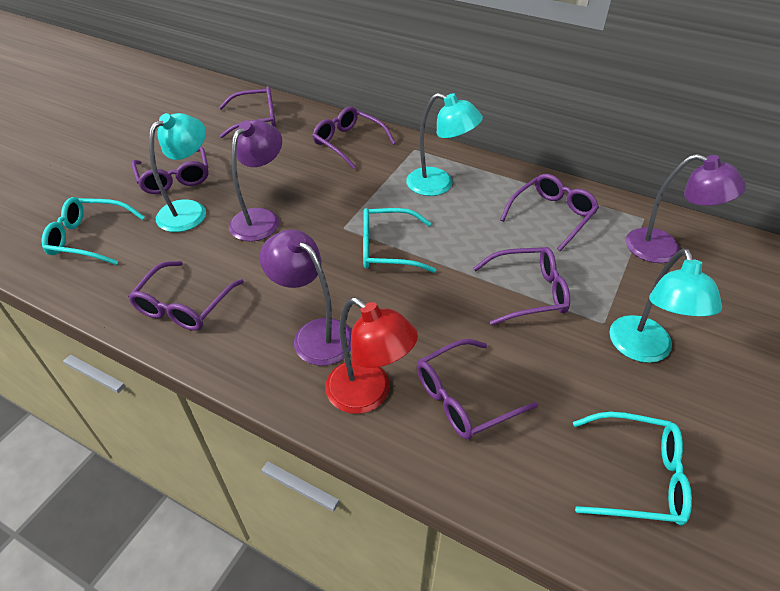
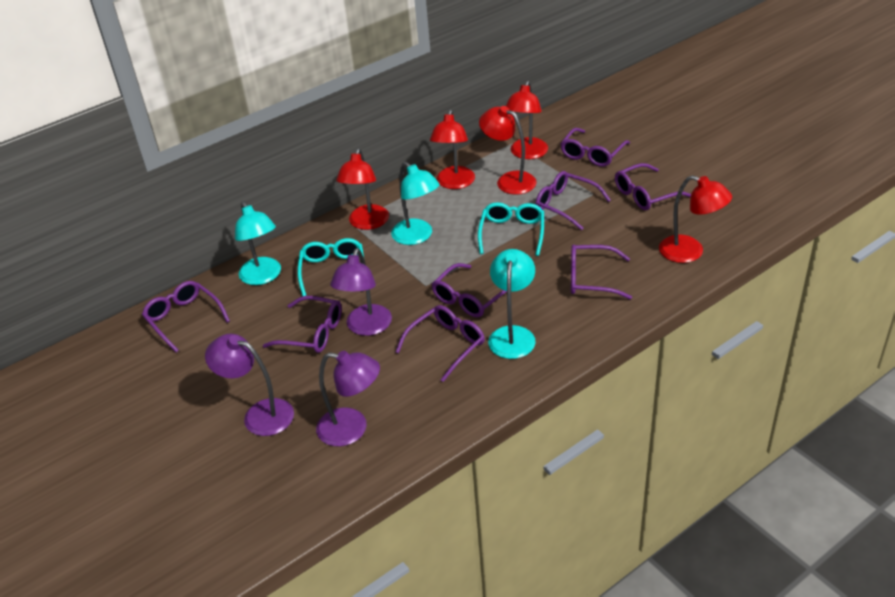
purple glasses: [128,261,244,331] [132,146,209,194] [219,86,276,138] [312,107,396,169] [417,339,538,439] [473,247,570,325] [500,174,599,251] = 7 -> [142,281,230,353] [263,296,342,353] [395,305,485,382] [432,263,507,317] [535,171,611,230] [561,128,630,167] [571,245,632,299] [615,163,691,210] = 8
red lamp: [325,297,418,414] = 1 -> [336,148,389,230] [430,109,475,189] [479,106,537,195] [506,81,548,159] [659,175,732,263] = 5
turquoise glasses: [42,197,145,265] [363,208,436,273] [573,412,692,525] = 3 -> [298,238,364,296] [478,202,544,256] = 2

